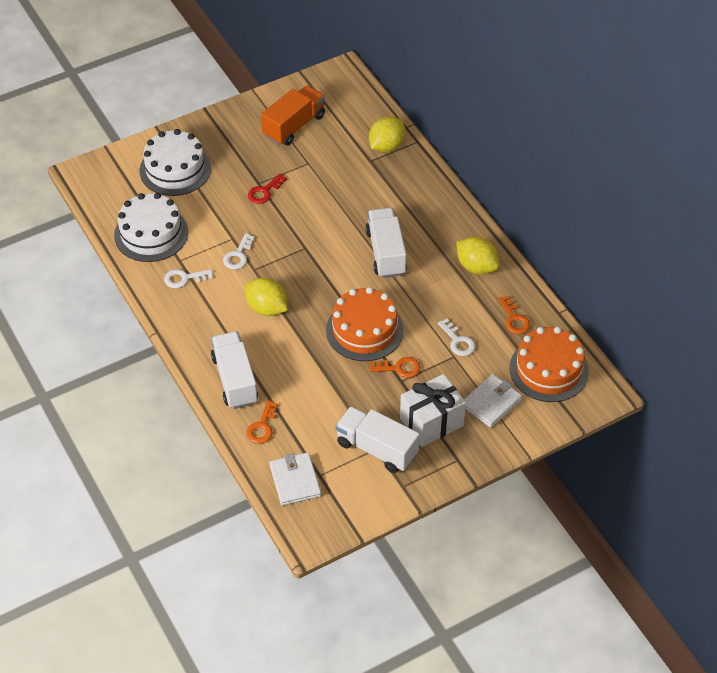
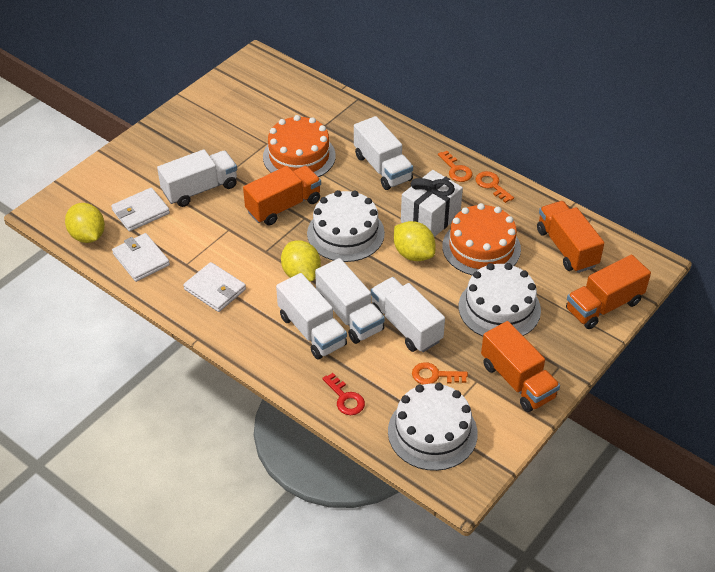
orange truck: [261,85,325,146] = 1 -> [243,166,321,225] [481,321,560,412] [537,201,605,273] [566,254,651,329] = 4
white cake: [114,193,188,262] [139,129,211,196] = 2 -> [307,190,385,262] [388,383,478,471] [459,263,541,336] = 3
white key: [164,269,213,288] [223,233,255,270] [438,319,475,356] = 3 -> none = 0
white truck: [211,331,258,409] [336,406,420,473] [366,208,407,278] = 3 -> [157,149,237,207] [276,273,347,360] [315,258,385,344] [354,116,413,190] [370,277,445,352] = 5
white wallet: [269,452,321,506] [464,374,522,428] = 2 -> [111,188,170,232] [112,233,170,282] [183,262,246,312] = 3

